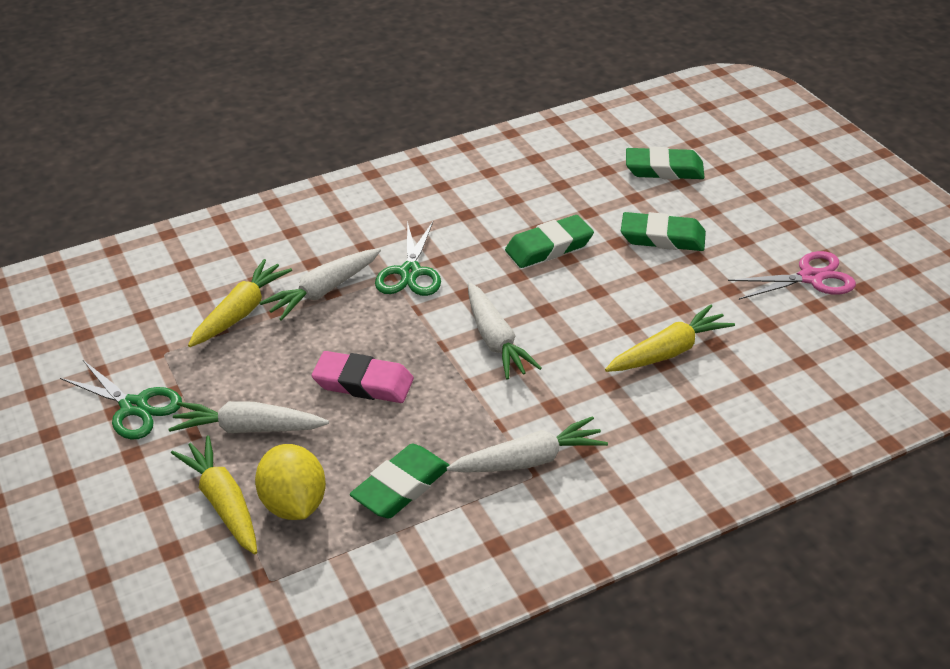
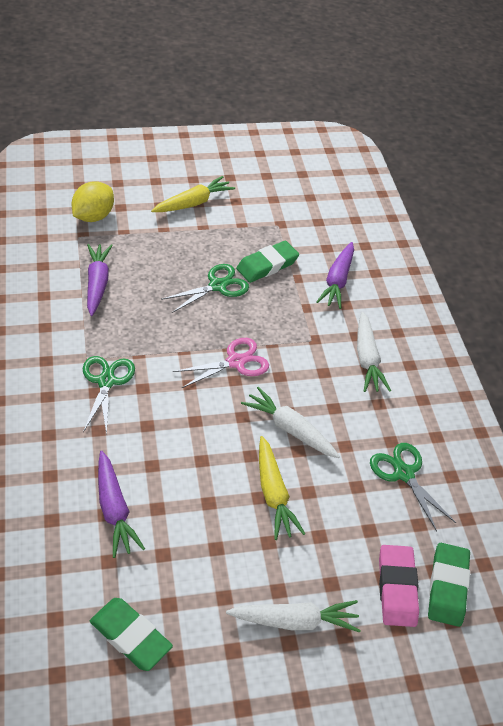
green eraser: [350,444,449,518] [505,215,594,268] [621,212,706,251] [626,147,705,180] = 4 -> [90,598,173,671] [236,241,299,283] [428,543,470,627] = 3
green scissors: [60,360,182,440] [375,221,441,296] = 2 -> [83,356,135,434] [161,264,249,313] [370,443,456,532] = 3
purple carrot: none = 0 -> [87,244,113,316] [98,451,145,558] [316,242,354,309] = 3
white carrot: [168,401,329,433] [259,248,381,321] [446,416,608,473] [468,283,542,380] = 4 -> [226,600,361,633] [241,387,340,458] [357,312,391,392] = 3
yellow carrot: [171,435,257,554] [188,259,292,347] [605,304,735,372] = 3 -> [151,176,235,212] [259,436,305,540] = 2

